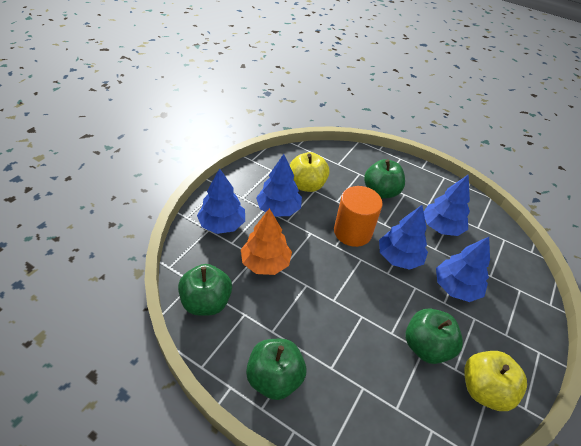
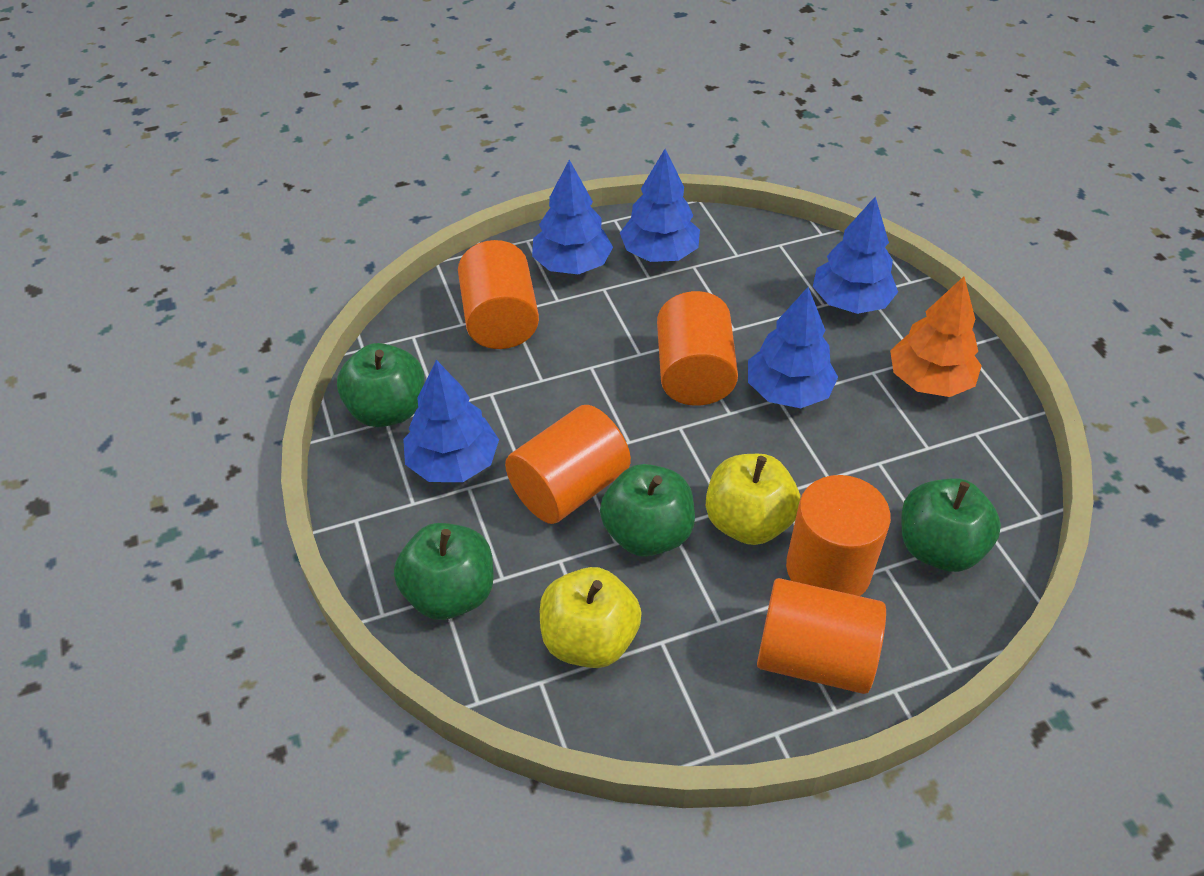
orange cylinder: [334,186,383,247] = 1 -> [458,240,539,349] [505,405,631,524] [657,291,738,406] [757,578,886,694] [786,475,891,596] = 5

